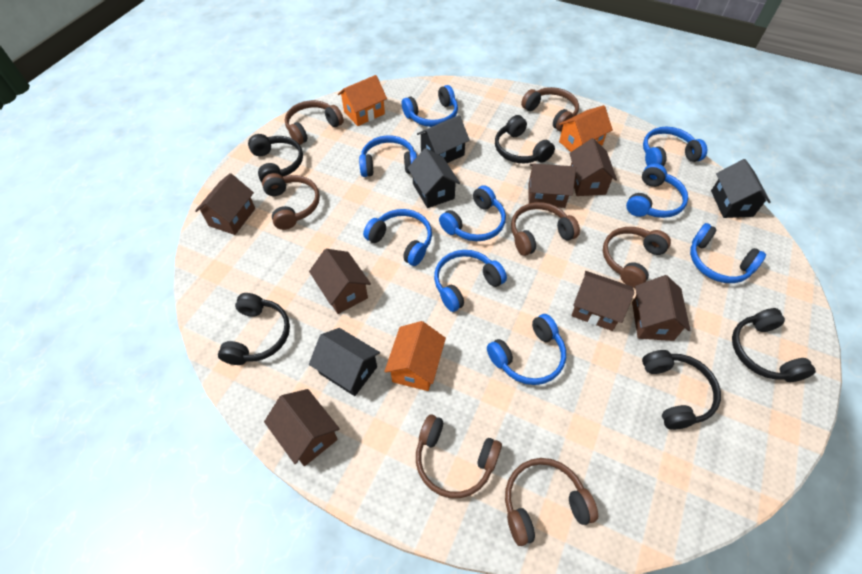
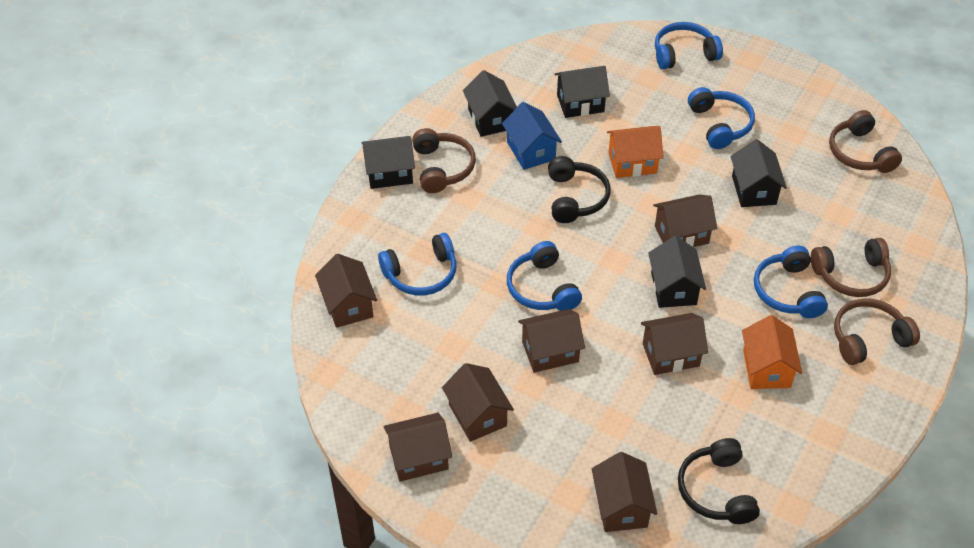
black headphones: [218,293,290,365] [248,134,303,182] [495,115,555,164] [642,350,721,430] [732,308,816,382] = 5 -> [548,156,611,223] [678,438,760,524] = 2
black house: [309,328,380,396] [408,148,460,208] [417,115,470,163] [711,159,771,218] = 4 -> [362,136,415,189] [463,70,517,137] [554,66,610,118] [648,236,706,308] [731,139,787,207] = 5
blue headphones: [359,135,417,177] [363,209,432,266] [402,85,458,127] [434,250,507,312] [439,185,506,241] [487,314,566,385] [626,163,688,218] [643,127,707,166] [690,223,766,283] = 9 -> [378,233,457,296] [507,241,582,311] [655,22,723,69] [688,87,755,149] [754,246,828,318] = 5
blue house: none = 0 -> [502,102,562,170] = 1
brown headphones: [262,173,320,230] [285,100,344,145] [416,415,502,498] [505,458,598,546] [511,202,580,256] [521,87,579,132] [603,227,671,288] = 7 -> [412,128,476,193] [811,238,891,297] [829,110,902,173] [834,298,920,365] = 4
orange house: [338,75,387,126] [384,321,446,391] [559,105,613,152] = 3 -> [607,126,664,178] [742,315,802,389] = 2

